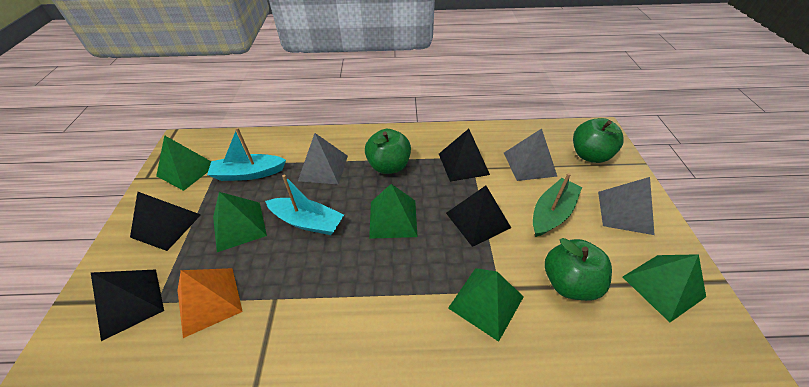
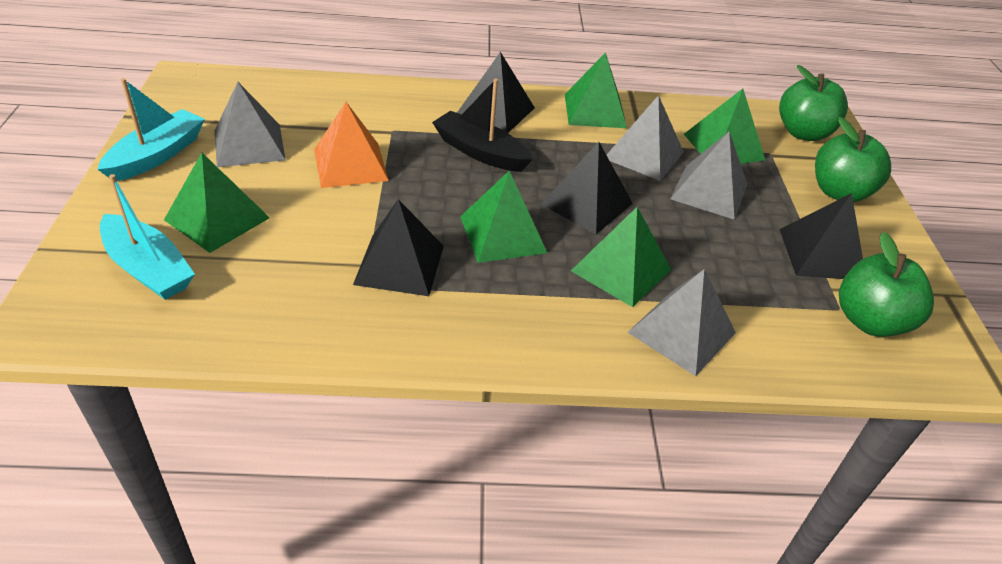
black boat: none = 0 -> [432,79,533,172] = 1
green boat: [533,173,582,237] = 1 -> none = 0
grey pyramid: [298,133,348,184] [504,128,558,181] [598,177,655,235] = 3 -> [215,82,286,167] [607,95,684,181] [627,269,736,376] [670,131,748,220] = 4

